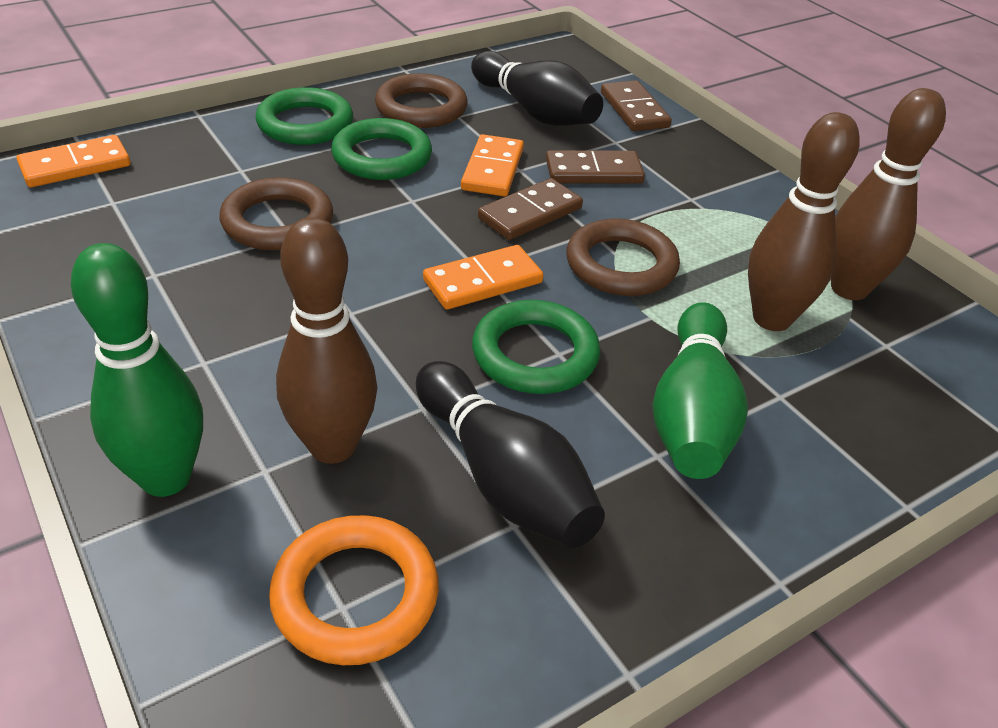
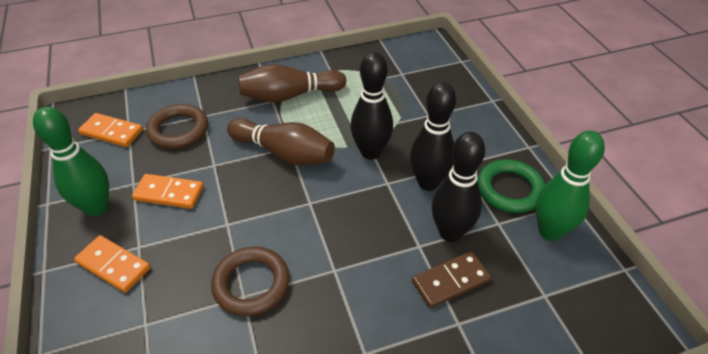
black bowling pin: [416,361,605,548] [471,51,603,126] = 2 -> [350,52,393,160] [410,82,456,191] [432,132,485,242] = 3
brown bowling pin: [276,217,377,464] [748,112,860,331] [831,88,946,300] = 3 -> [227,118,335,165] [238,64,346,103] = 2
brown domino: [478,178,583,240] [546,150,645,184] [601,80,672,132] = 3 -> [412,251,491,308] = 1
brown ring: [219,177,333,250] [375,73,467,128] [566,218,680,296] = 3 -> [146,104,208,149] [211,247,289,316] = 2
green ring: [255,87,353,145] [331,118,432,180] [472,300,600,394] = 3 -> [477,159,545,213] = 1
orange ring: [269,515,439,665] = 1 -> none = 0

